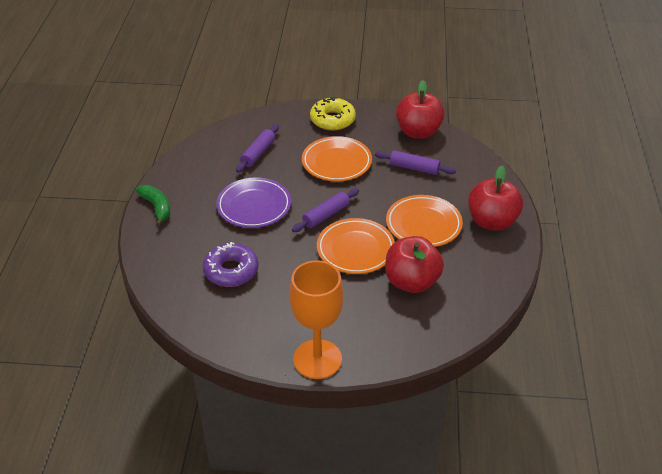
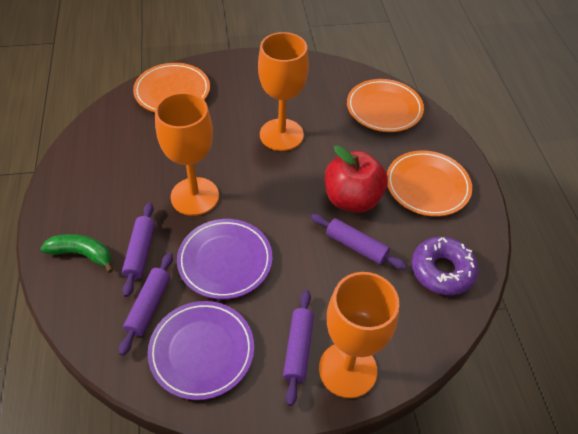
orange goblet: [290,260,344,379] = 1 -> [155,92,219,216] [258,32,309,151] [319,272,399,398] = 3
purple plate: [216,177,291,228] = 1 -> [148,301,254,400] [177,219,272,299] = 2
purple rolling pin: [236,124,279,173] [292,188,359,232] [375,150,456,175] = 3 -> [119,252,173,356] [122,202,155,297] [283,290,314,406] [311,214,407,270] = 4
red apple: [385,236,444,293] [396,80,445,139] [468,166,523,231] = 3 -> [325,145,388,213] = 1
yellow donut: [310,97,356,131] = 1 -> none = 0

